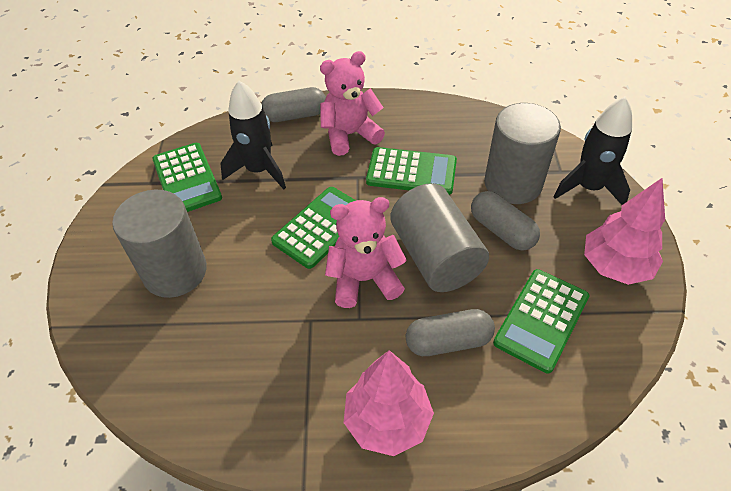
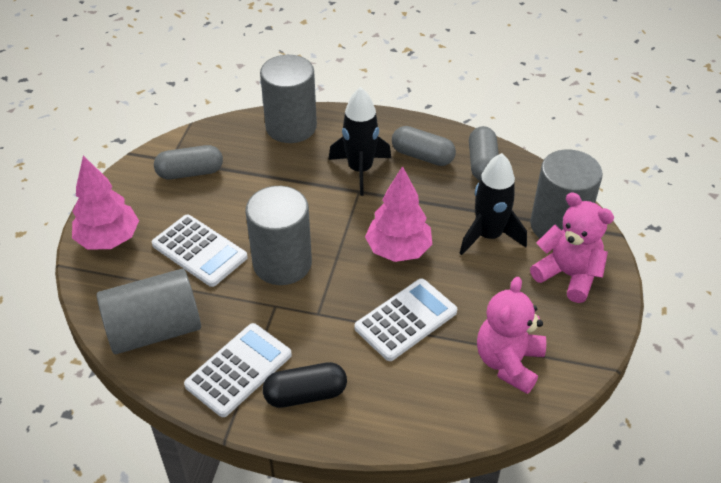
black capsule: none = 0 -> [263,362,347,408] = 1
green calculator: [152,143,222,212] [271,187,356,269] [366,147,457,195] [493,269,589,373] = 4 -> none = 0
grey cylinder: [112,190,207,298] [390,183,489,292] [484,103,561,204] = 3 -> [97,269,201,354] [246,186,312,285] [260,55,317,143] [530,149,603,238] = 4
white calculator: none = 0 -> [152,215,248,287] [184,323,292,417] [354,279,457,361] = 3

